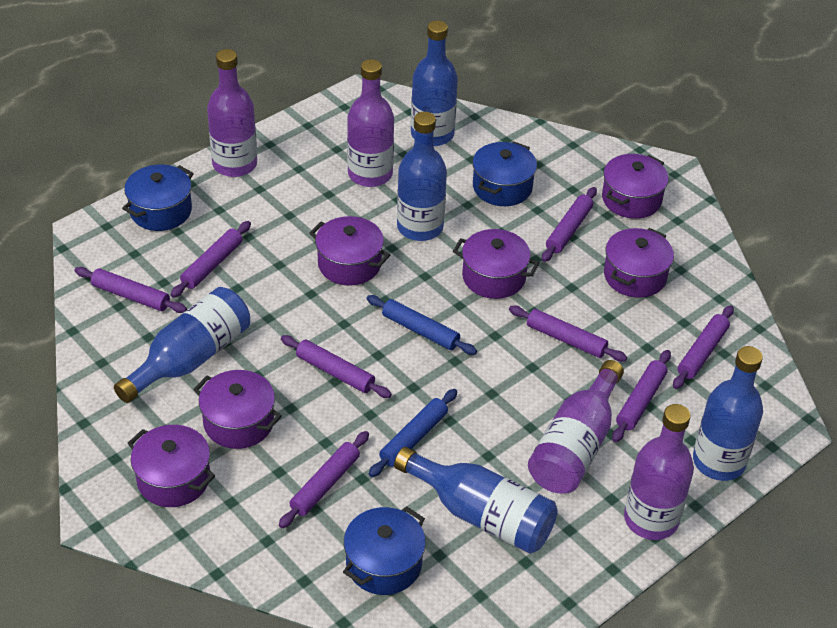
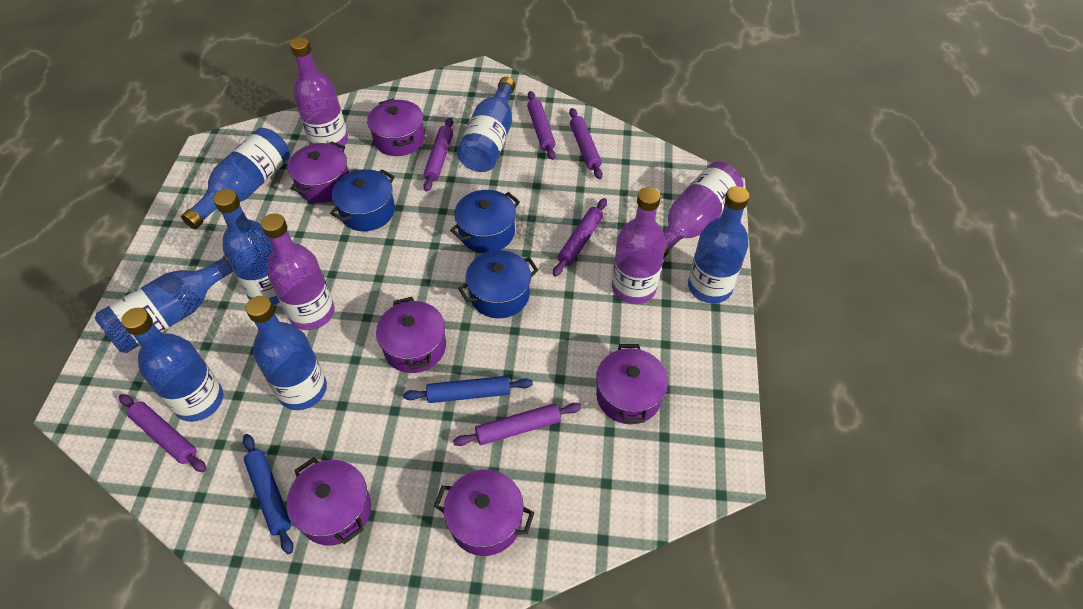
blue bottle: [114,287,250,403] [394,447,558,553] [397,112,447,241] [411,20,458,146] [693,346,763,481] = 5 -> [95,255,233,353] [121,308,223,422] [181,128,290,229] [213,189,279,305] [246,296,327,410] [457,77,515,172] [688,186,749,303] = 7
purple rolling pin: [74,267,187,313] [171,221,251,298] [279,431,369,528] [281,335,392,398] [509,306,627,362] [542,187,597,262] [612,350,671,442] [673,305,734,389] = 8 -> [119,394,207,472] [424,117,453,192] [453,403,582,446] [527,91,555,160] [553,198,607,277] [569,108,603,179] = 6

